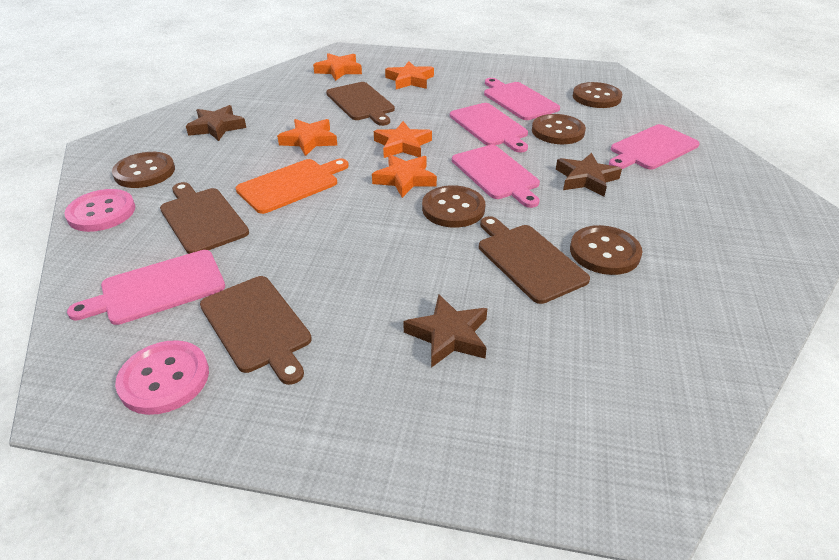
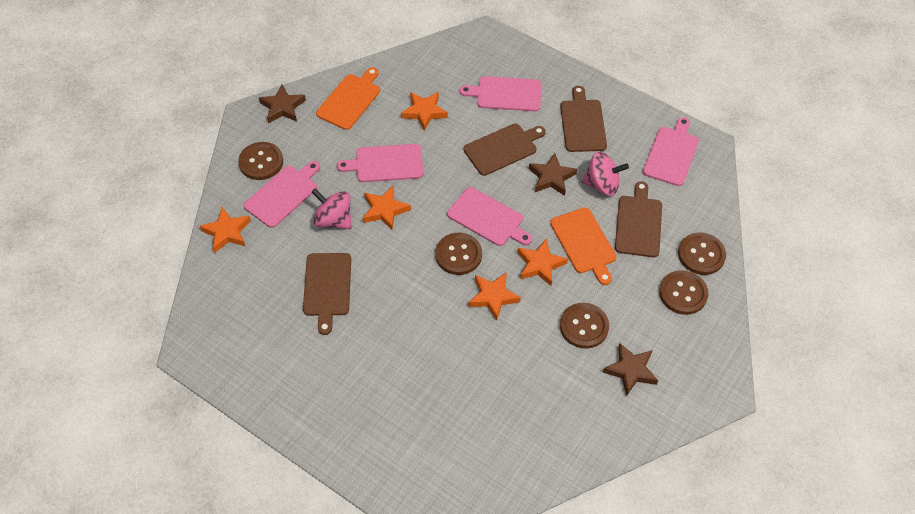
orange cutting board: [236,159,349,214] = 1 -> [316,67,380,130] [550,207,616,285] = 2
pink button: [64,189,135,232] [115,340,209,415] = 2 -> none = 0
pink spinning top: none = 0 -> [312,188,352,229] [581,152,629,196] = 2

